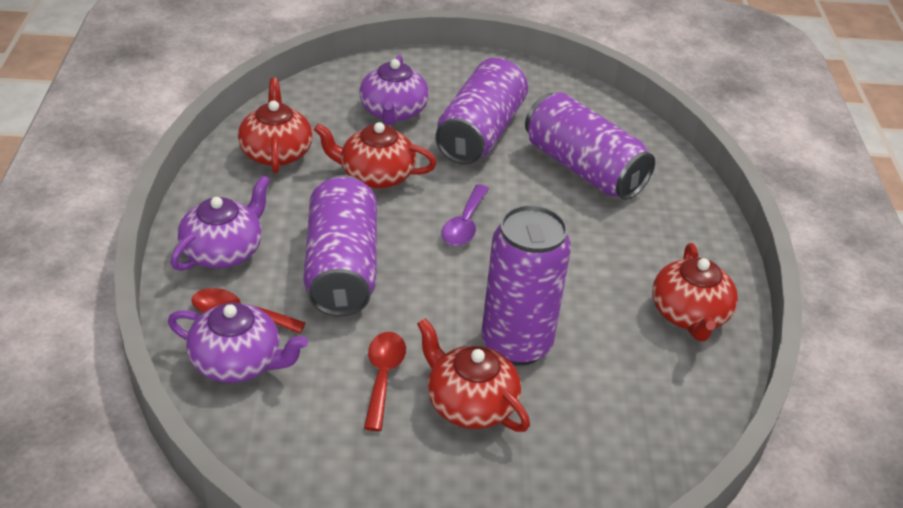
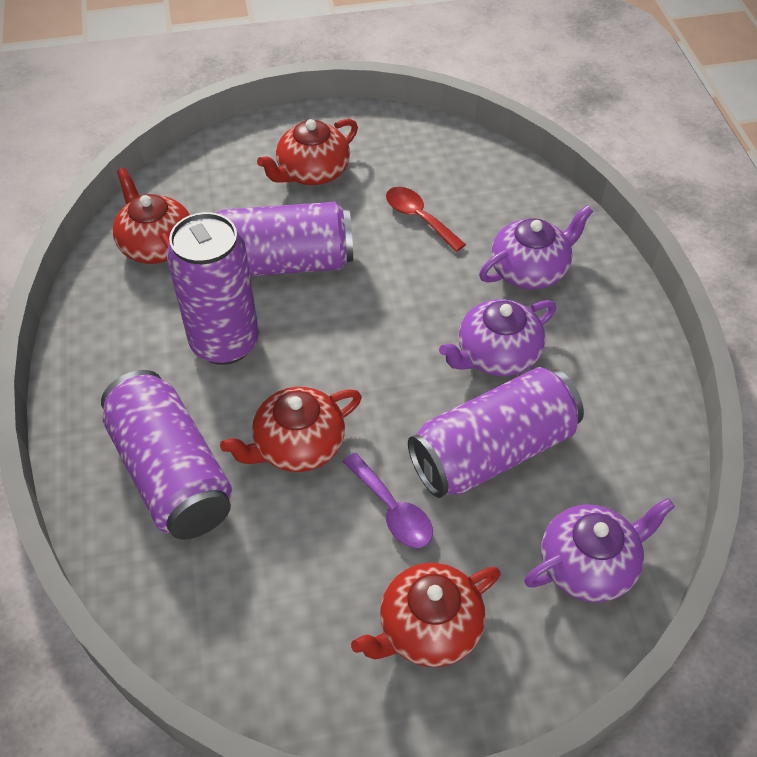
red spoon: [191,288,306,334] [364,332,406,431] = 2 -> [386,187,466,252] = 1

